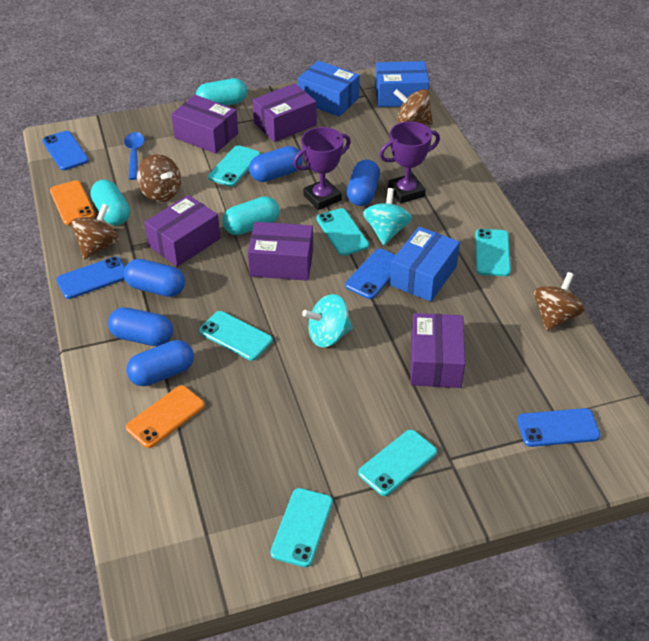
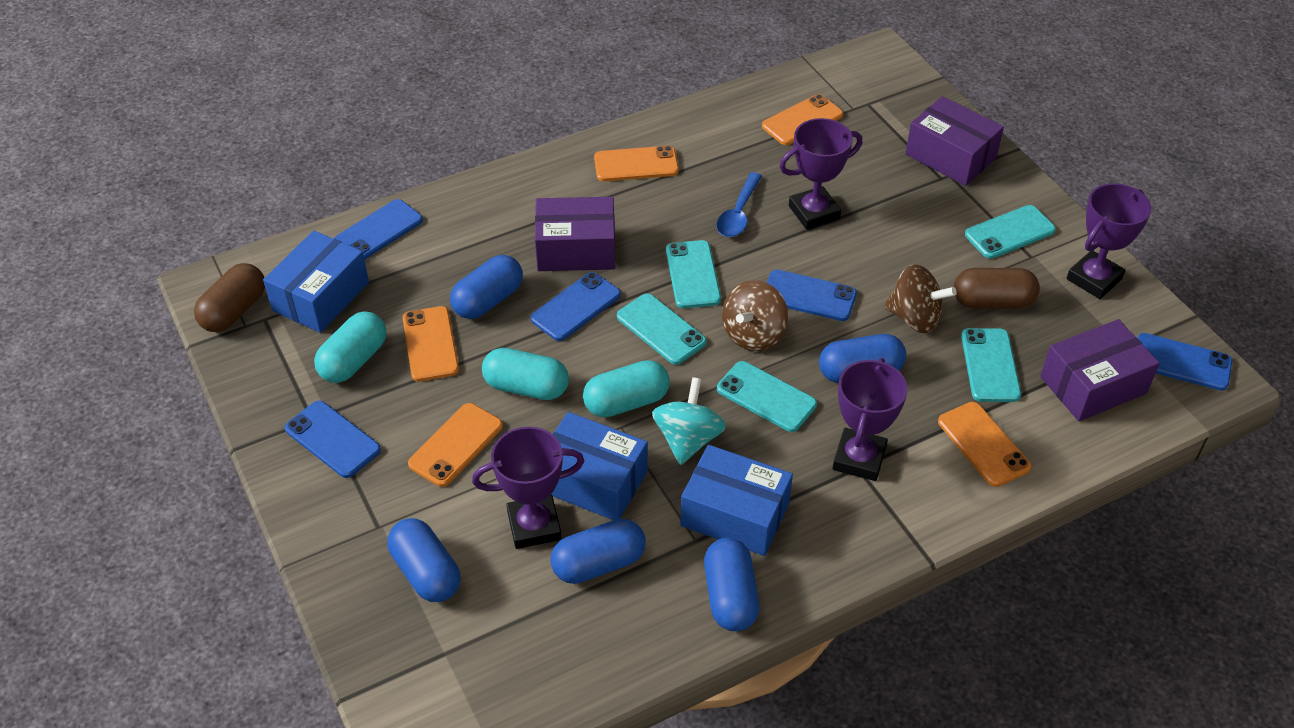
blue phone: [42,131,89,170] [56,257,125,299] [345,249,396,299] [517,408,600,447] = 4 -> [285,401,381,478] [334,199,423,260] [531,272,621,341] [767,269,857,321] [1137,333,1232,391] = 5
brown capsule: none = 0 -> [194,263,265,332] [954,268,1040,309] = 2
brown spinning top: [71,204,119,259] [137,154,181,202] [394,89,433,125] [534,272,585,331] = 4 -> [722,280,788,351] [884,264,957,333] = 2
orange phone: [50,180,95,225] [126,385,205,448] = 2 -> [403,306,459,381] [408,403,503,487] [594,146,679,181] [762,94,843,145] [938,402,1031,487] = 5
purple box: [144,195,220,267] [171,95,238,154] [248,222,313,281] [253,83,317,142] [410,313,465,388] = 5 -> [535,197,615,271] [905,96,1004,186] [1040,319,1160,421] = 3
purple trophy: [293,127,351,210] [379,121,440,203] = 2 -> [472,426,584,549] [779,118,862,230] [833,358,908,481] [1067,183,1151,299] = 4
turquoise phone: [199,311,273,361] [208,145,260,187] [270,488,333,567] [317,208,369,256] [358,430,437,496] [475,229,511,276] = 6 -> [617,293,707,365] [666,240,721,308] [717,361,817,432] [961,328,1021,402] [965,205,1056,259] = 5
turquoise spinning top: [302,294,353,347] [363,188,412,245] = 2 -> [652,377,726,465] = 1

